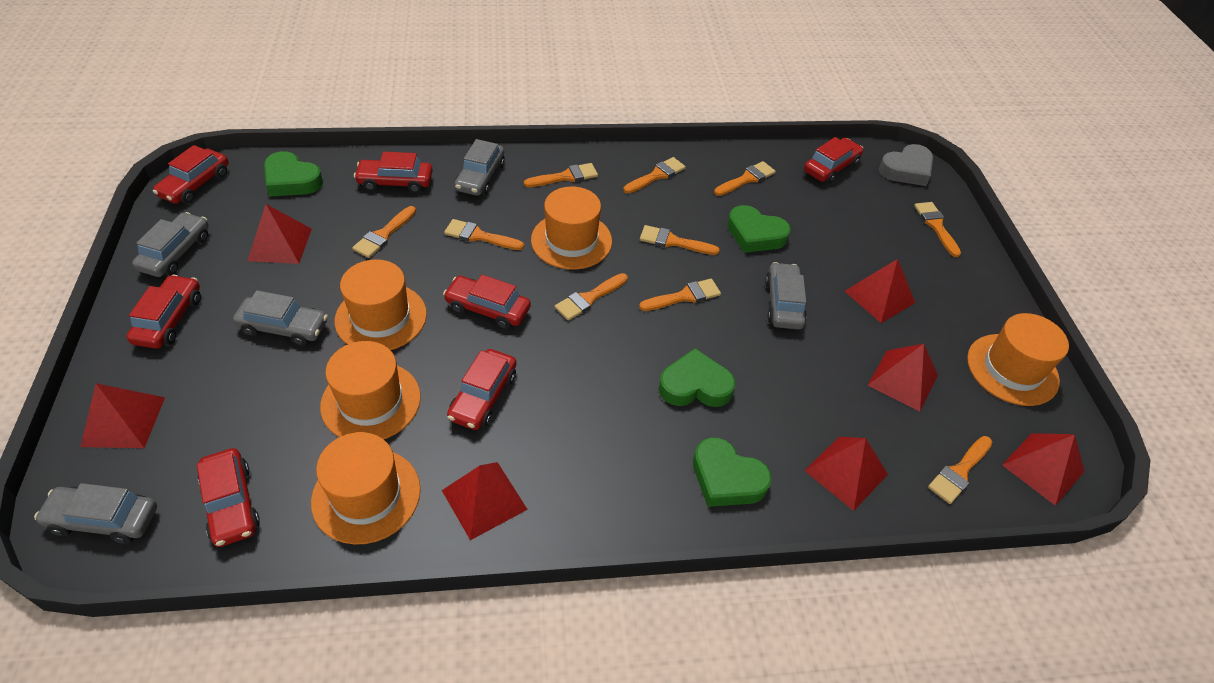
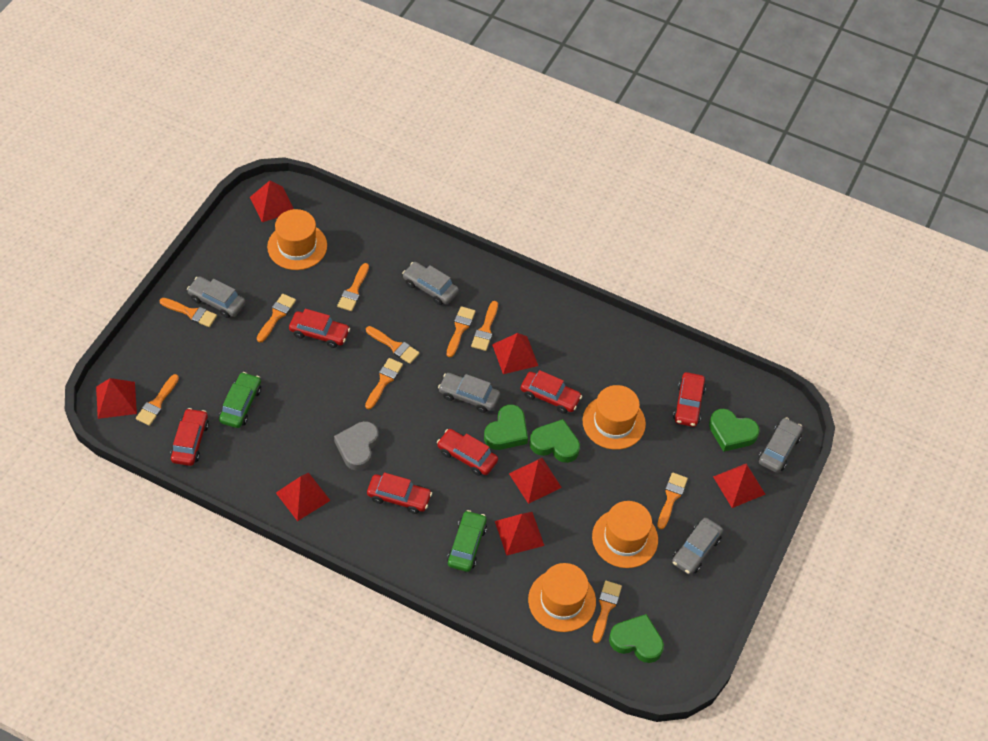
green car: none = 0 -> [219,372,261,428] [447,510,487,572] = 2
orange hat: [311,432,421,545] [320,341,421,439] [334,259,427,350] [531,186,612,270] [967,313,1069,406] = 5 -> [267,209,327,270] [528,563,596,632] [582,385,646,450] [592,501,658,568] = 4
red car: [127,275,201,349] [153,145,229,204] [197,448,260,547] [354,152,433,193] [443,275,531,329] [447,349,517,430] [804,137,863,184] = 7 -> [170,408,209,466] [289,309,350,348] [367,472,432,514] [437,429,498,476] [520,370,582,414] [673,372,706,427] = 6

